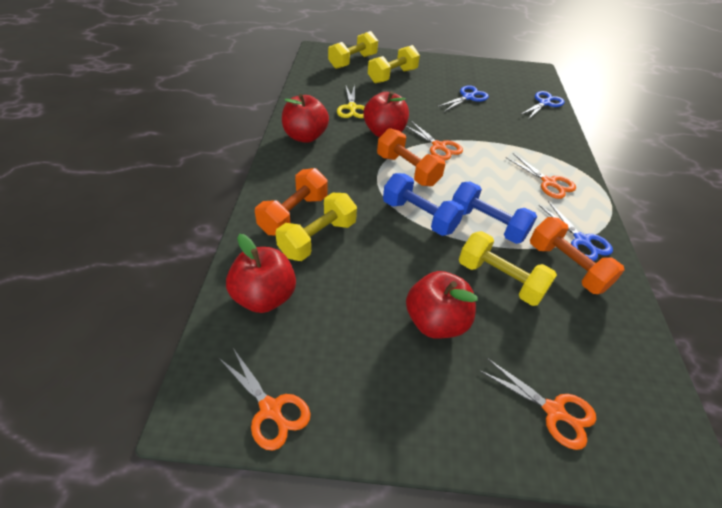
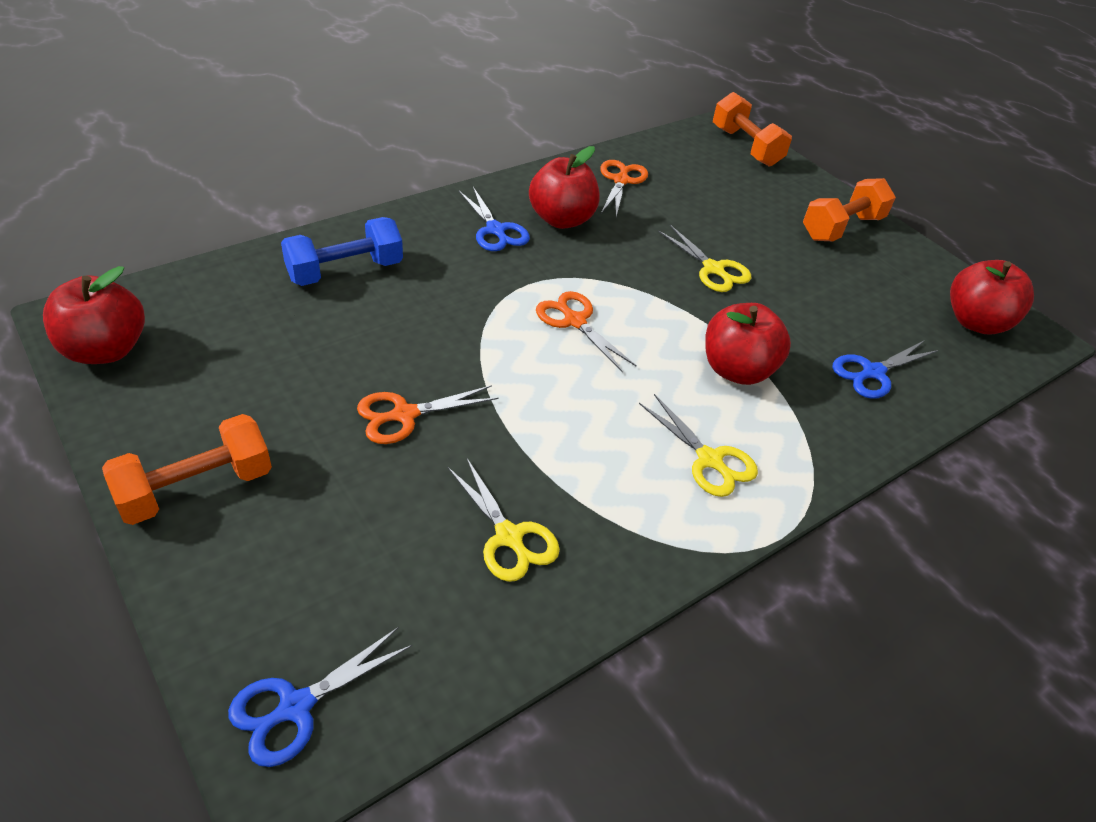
blue dumbbell: [383,173,464,236] [452,182,537,244] = 2 -> [281,217,403,286] = 1
orange scissors: [219,348,310,450] [406,121,463,160] [479,358,596,450] [506,153,576,199] = 4 -> [357,385,499,444] [536,291,637,372] [600,160,648,217] = 3
yellow dumbbell: [275,193,357,261] [328,31,378,69] [368,45,420,83] [459,231,557,306] = 4 -> none = 0
yellow scissors: [337,85,365,118] = 1 -> [447,457,560,582] [639,394,758,497] [658,225,751,292] = 3

